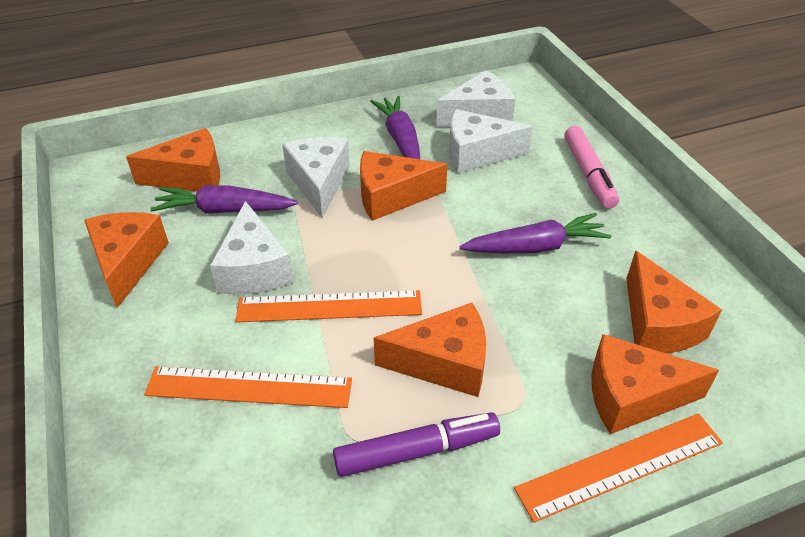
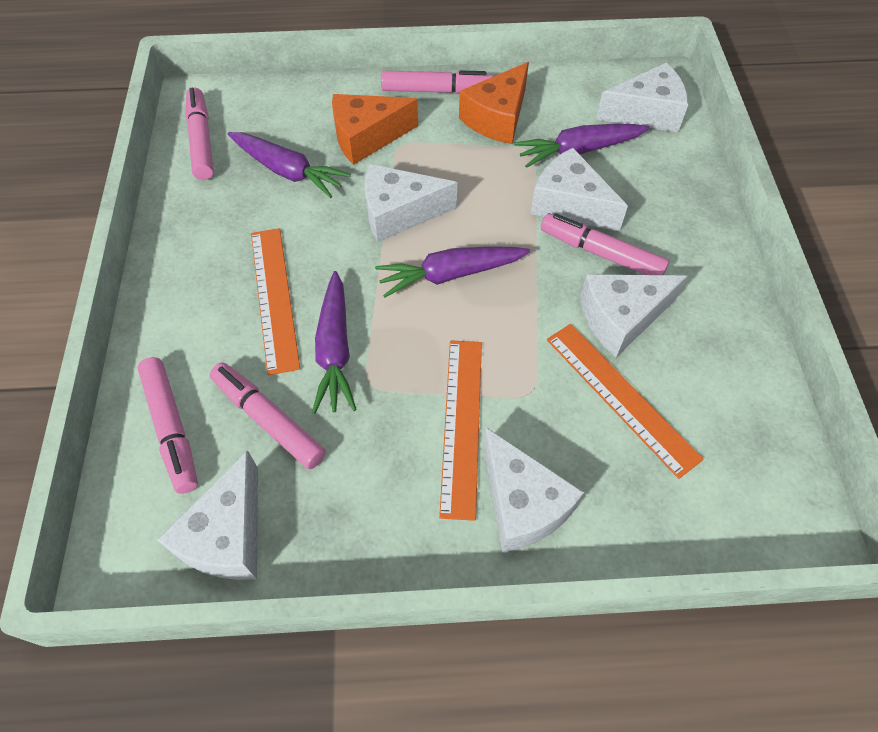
orange cheese: [84,212,169,308] [126,128,220,192] [360,151,448,221] [374,303,486,397] [591,334,719,434] [626,251,722,354] = 6 -> [332,94,418,165] [459,62,529,144] = 2
pink marker: [564,126,619,209] = 1 -> [137,357,198,494] [186,88,214,180] [210,363,326,469] [381,71,493,94] [541,213,669,275] = 5
purple carrot: [150,185,298,214] [370,96,420,159] [460,213,611,253] = 3 -> [228,132,351,198] [312,271,357,414] [375,246,530,298] [514,124,650,168] = 4
purple marker: [333,412,500,477] = 1 -> none = 0
white cheese: [210,201,294,295] [282,137,350,218] [436,70,515,127] [449,109,533,173] = 4 -> [156,451,258,580] [365,164,457,242] [483,427,584,553] [530,148,628,231] [580,274,688,357] [596,63,688,132] = 6

